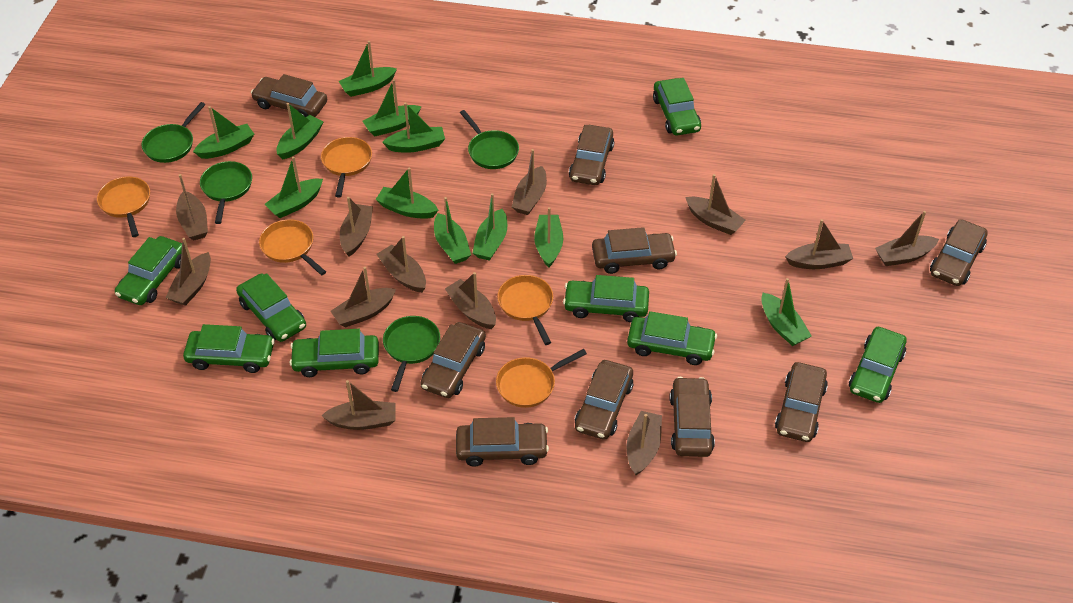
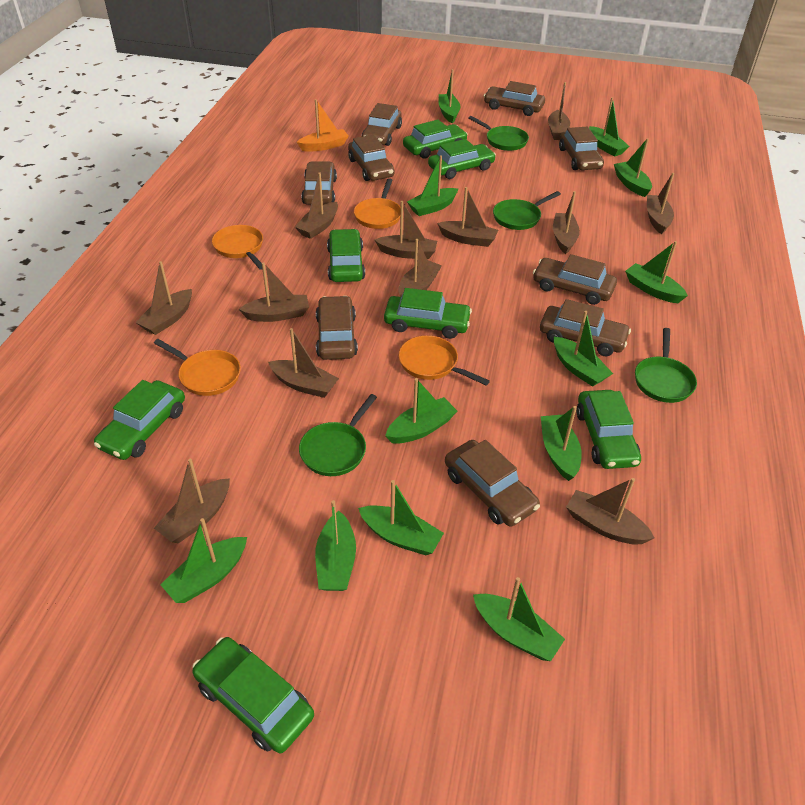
green boat: [193,106,254,159] [264,157,323,218] [277,103,324,159] [339,41,397,97] [362,79,422,136] [375,167,438,219] [382,103,445,153] [434,197,471,264] [473,193,507,261] [534,207,563,268] [761,278,812,346] = 11 -> [160,518,247,603] [315,500,356,591] [358,480,444,555] [385,378,457,444] [407,155,458,216] [438,69,460,123] [473,577,565,661] [541,406,582,481] [554,311,613,387] [589,97,629,157] [614,138,652,197] [625,241,688,303] = 12
green car: [115,236,182,305] [183,324,275,373] [236,273,306,342] [289,329,379,377] [563,275,649,322] [627,311,717,365] [653,78,701,136] [849,327,907,403] = 8 -> [94,380,185,460] [192,637,314,753] [327,229,365,282] [384,288,472,339] [403,120,468,159] [428,139,496,179] [576,390,641,469] = 7
orange boat: none = 0 -> [297,99,349,152] = 1
orange pan: [97,176,150,237] [259,219,326,275] [321,137,372,198] [496,349,587,408] [497,275,554,345] = 5 -> [154,339,241,396] [212,225,263,270] [354,178,401,229] [399,335,490,385] = 4

